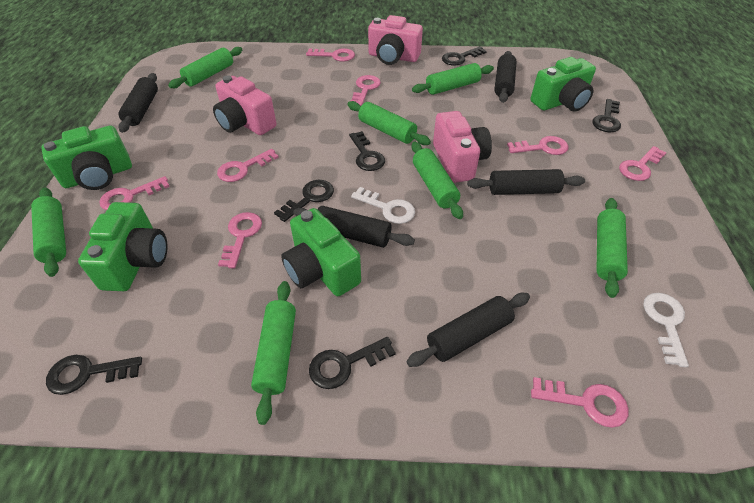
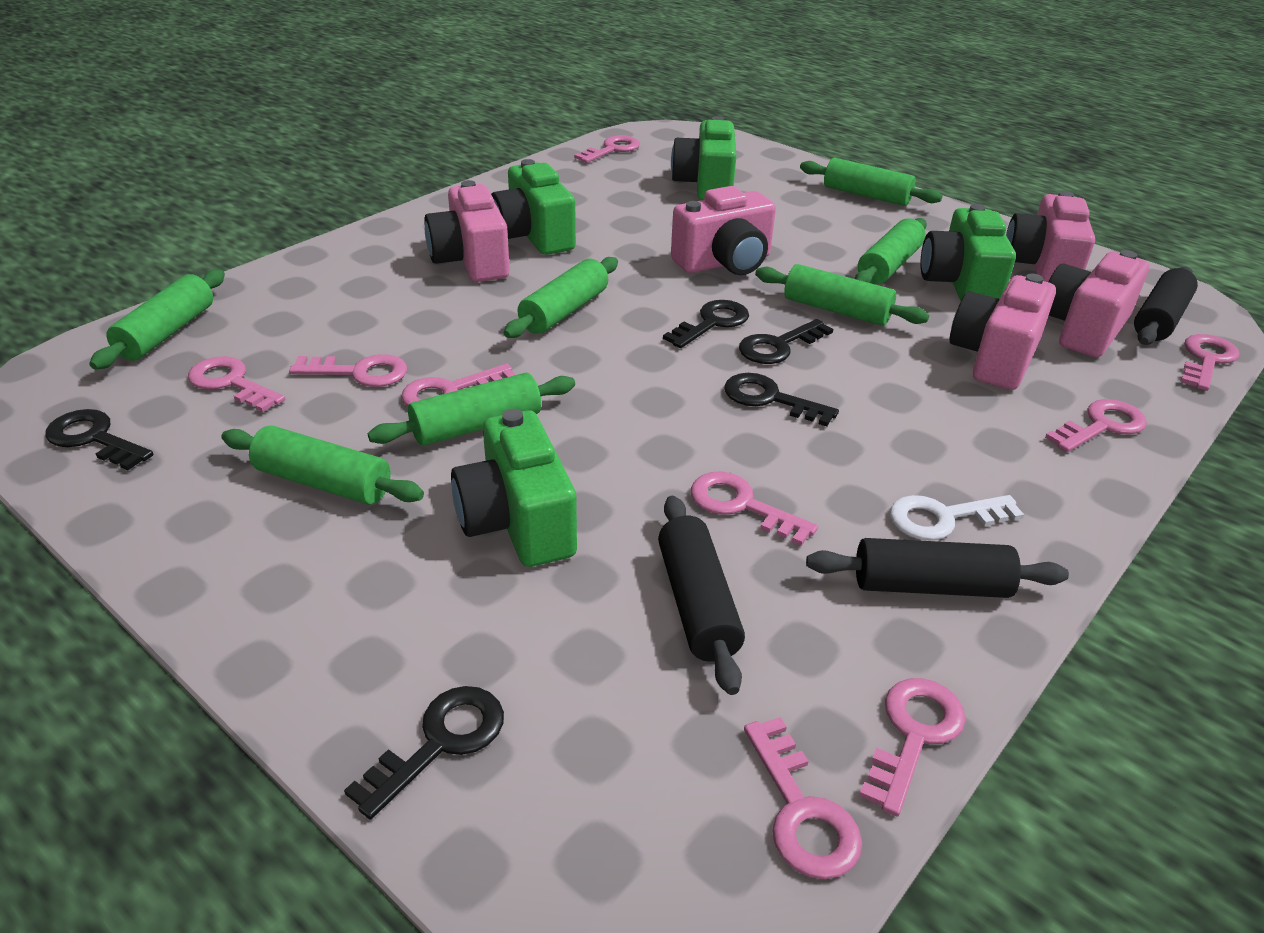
black key: [46,355,142,395] [274,180,334,222] [309,337,396,389] [349,131,385,171] [442,46,487,66] [592,99,621,133] = 6 -> [45,409,154,470] [344,686,504,819] [663,300,749,348] [724,373,839,426] [739,319,833,364] = 5
black rolling pin: [118,73,158,133] [293,206,415,248] [406,293,530,367] [467,169,585,195] [494,51,517,103] = 5 -> [658,496,745,695] [806,538,1069,598] [1134,266,1198,345] = 3
pink camera: [213,75,276,135] [368,15,423,65] [433,111,492,183] = 3 -> [424,180,510,282] [671,186,776,275] [950,274,1056,390] [1006,191,1095,282] [1049,250,1149,357] = 5
pink key: [99,176,170,210] [217,149,279,182] [218,212,262,268] [306,48,355,62] [350,75,381,106] [507,136,569,155] [531,377,629,428] [619,146,666,181] = 8 -> [188,356,285,412] [289,354,407,387] [401,363,516,406] [574,135,640,163] [691,471,818,546] [744,717,862,879] [859,678,966,816] [1045,399,1147,452] [1180,334,1240,391] = 9
white key: [351,187,415,224] [643,293,689,367] = 2 -> [890,495,1024,541] = 1

